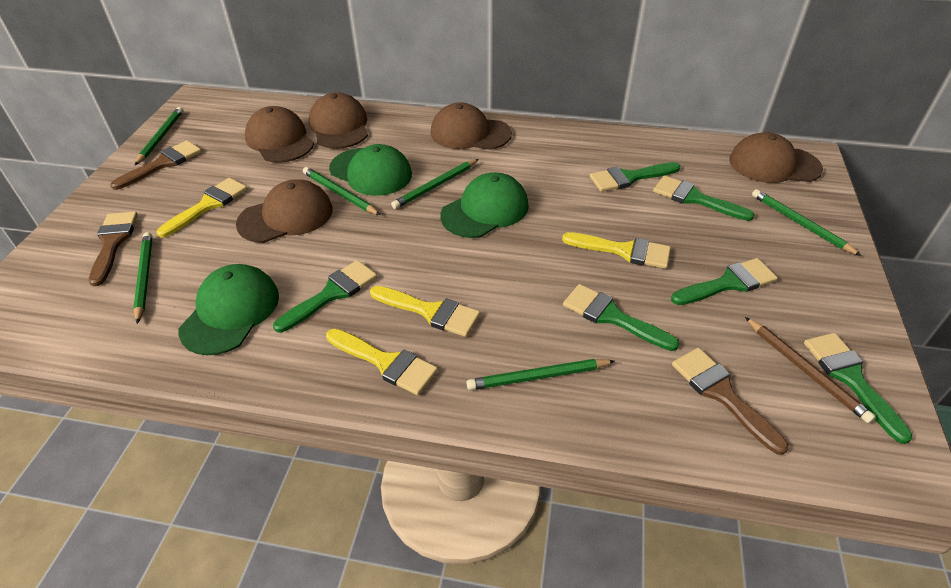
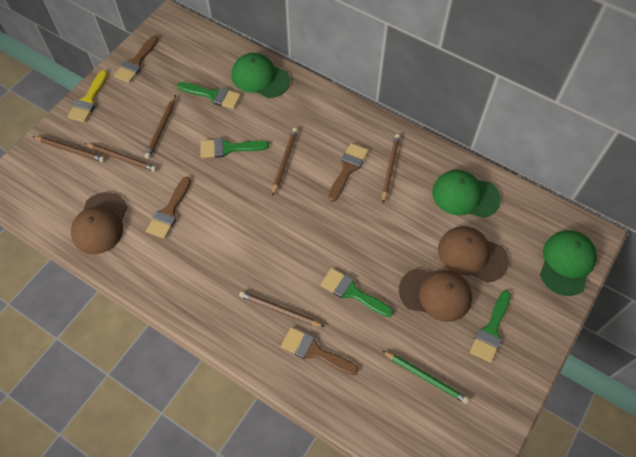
brown brush: [89,211,138,286] [110,140,202,190] [672,348,789,455] = 3 -> [114,36,158,83] [146,177,191,239] [281,327,358,375] [328,143,368,202] = 4
brown cap: [236,179,333,243] [245,106,314,163] [309,92,368,149] [431,102,512,150] [730,132,823,183] = 5 -> [71,192,127,254] [399,268,472,322] [438,226,509,282] = 3
brown pencil: [745,317,876,423] = 1 -> [32,136,105,162] [84,143,157,172] [144,95,176,159] [239,291,325,327] [272,128,298,196] [382,134,400,203] = 6
green brush: [273,260,377,333] [563,284,680,351] [590,162,681,192] [653,176,755,221] [671,258,778,305] [804,333,913,444] = 6 -> [177,82,241,109] [200,138,269,158] [320,268,393,317] [470,290,511,363] = 4
green pencil: [133,232,152,324] [135,107,183,165] [303,167,380,215] [391,159,479,209] [466,359,615,390] [752,189,862,256] = 6 -> [382,351,469,404] = 1
yellow brush: [157,178,247,237] [326,328,438,395] [370,286,480,337] [562,232,671,269] = 4 -> [67,70,108,122] = 1

